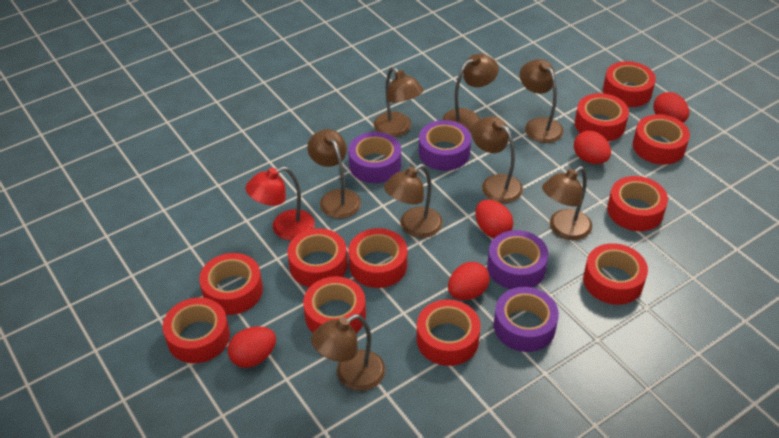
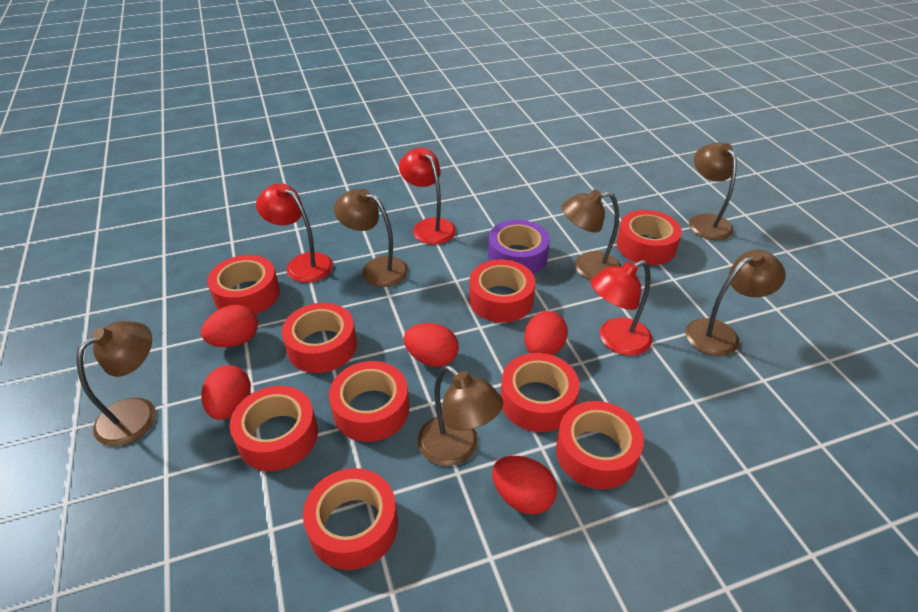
brown lamp: [307,129,361,219] [311,314,385,391] [374,67,423,137] [384,164,443,238] [443,54,499,132] [472,116,523,203] [520,59,564,143] [542,166,592,240] = 8 -> [77,321,156,446] [334,189,408,287] [418,365,503,466] [561,190,621,280] [685,250,786,356] [689,143,737,240] = 6
purple tape: [348,132,401,183] [419,120,471,171] [487,230,548,289] [494,287,559,352] = 4 -> [488,220,550,274] = 1
red lamp: [245,167,315,241] = 1 -> [256,184,333,283] [399,148,456,245] [590,260,652,356] = 3
red tape: [163,297,230,363] [199,253,263,315] [287,228,347,287] [303,276,366,333] [348,228,407,288] [417,299,481,366] [575,93,629,141] [583,243,648,305] [603,61,656,107] [607,176,668,231] [633,114,690,165] = 11 -> [207,255,280,314] [230,386,318,471] [282,303,357,373] [303,468,398,570] [329,361,409,442] [469,259,535,323] [501,353,579,432] [556,401,644,489] [617,210,682,265] = 9

